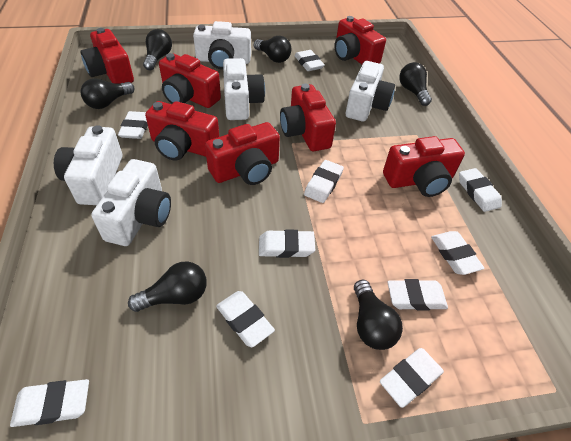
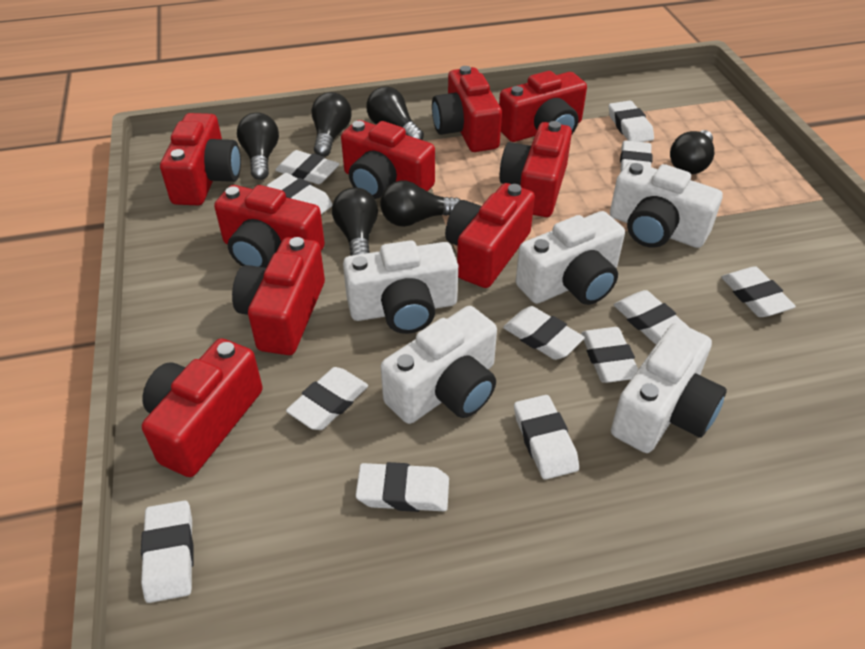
red camera: [80,28,134,84] [145,101,219,161] [159,53,221,108] [205,122,280,185] [280,84,336,151] [334,16,386,64] [383,136,465,197] = 7 -> [142,338,263,477] [160,113,241,205] [214,185,325,268] [232,237,325,355] [341,120,435,199] [432,66,502,152] [445,183,535,288] [499,71,587,142] [499,121,572,217] = 9
white eraser: [10,379,89,427] [118,111,148,139] [216,291,275,347] [259,229,315,258] [294,50,325,71] [304,160,344,203] [380,348,444,408] [387,279,448,310] [431,231,485,275] [459,168,502,212] = 10 -> [141,501,194,603] [267,173,333,214] [275,150,340,184] [286,367,368,430] [356,462,449,512] [503,306,585,360] [514,395,579,480] [581,327,638,383] [609,101,654,142] [614,290,690,344] [620,140,652,173] [721,266,796,317] = 12

